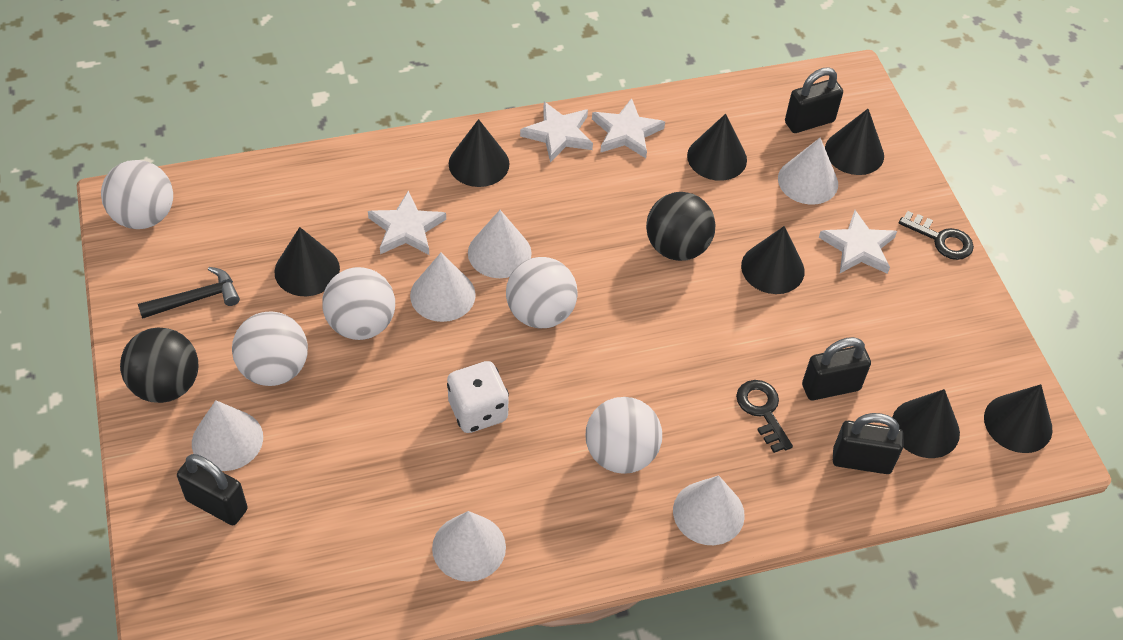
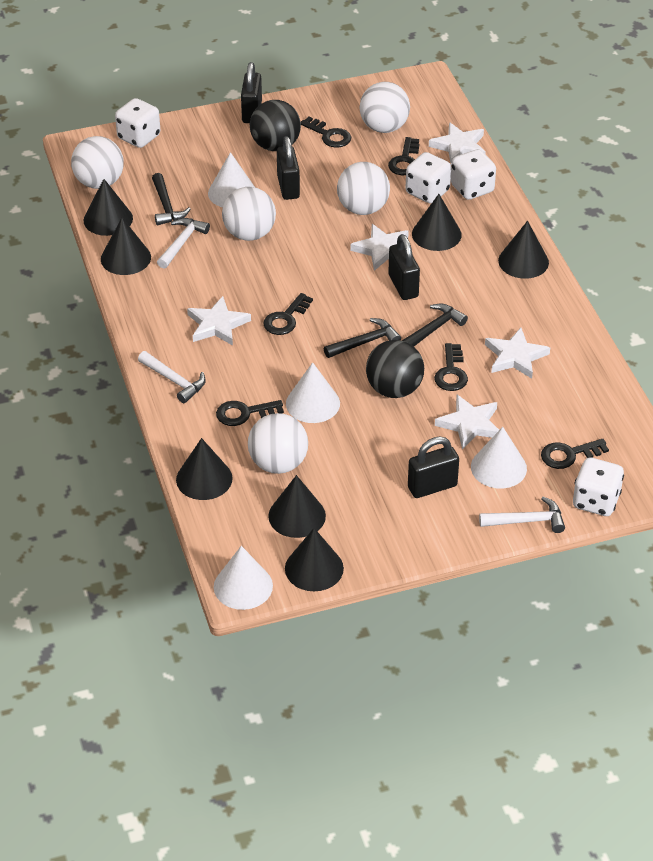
black hammer: [138,267,240,319] = 1 -> [152,173,191,225] [324,318,401,358] [402,304,468,346] = 3
black key: [736,380,793,453] [899,211,974,260] = 2 -> [216,400,284,426] [263,293,313,335] [301,116,351,148] [388,137,419,175] [434,343,468,391] [541,439,609,469] = 6
white cone: [192,400,263,471] [410,253,476,322] [432,511,506,582] [468,210,532,278] [673,475,745,545] [778,138,838,205] = 6 -> [208,152,255,208] [214,546,273,610] [286,362,340,423] [471,427,527,489] = 4
white dice: [447,361,509,433] = 1 -> [115,98,160,148] [406,152,451,203] [451,149,496,200] [573,457,624,516] = 4
white hammer: none = 0 -> [138,351,206,403] [157,218,210,268] [479,497,565,533] = 3
white star: [368,191,446,255] [520,102,593,163] [592,98,665,158] [819,210,897,274] = 4 -> [187,296,251,346] [350,224,409,271] [429,122,486,164] [435,395,499,450] [485,328,550,379] = 5

